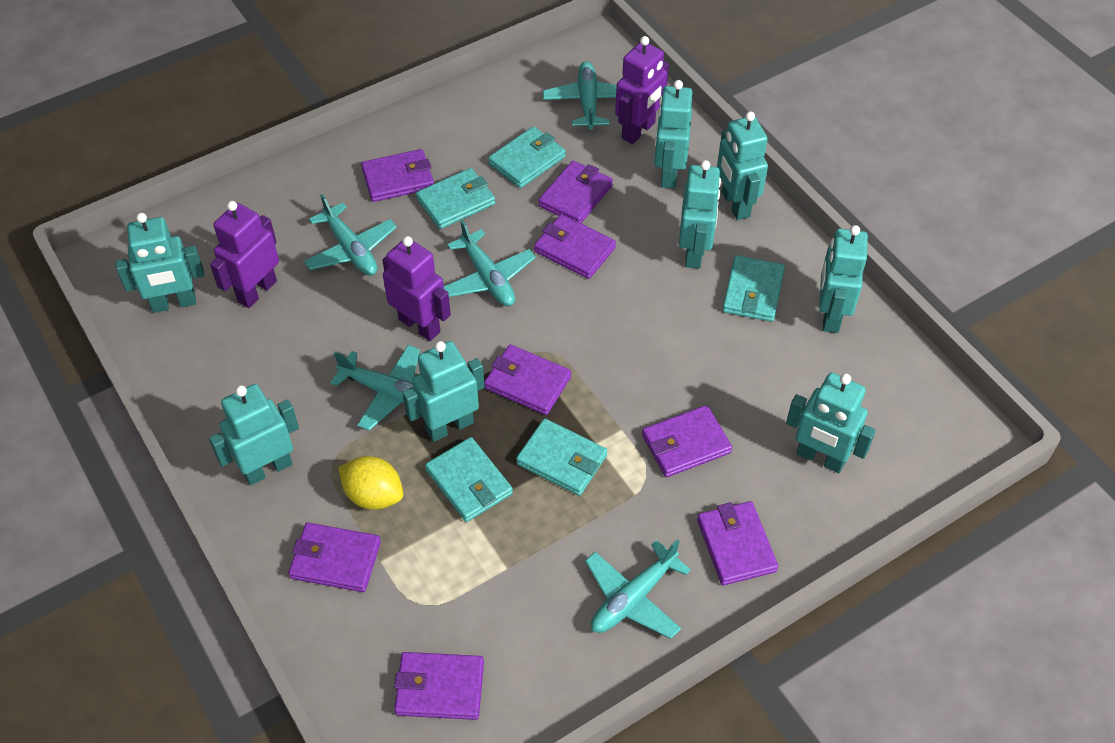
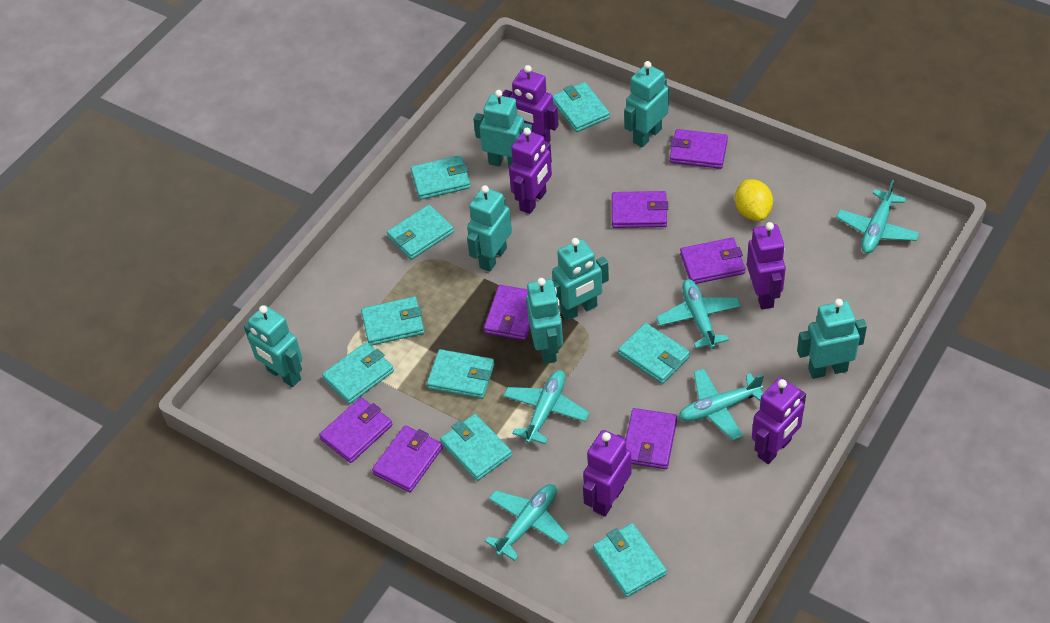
purple robot: [210,201,279,308] [383,236,451,341] [615,36,669,144] = 3 -> [502,65,559,143] [509,128,552,214] [583,430,632,517] [747,222,786,309] [752,378,806,464] = 5
purple wallet: [288,522,381,592] [361,149,434,202] [394,652,484,720] [484,345,571,415] [534,214,616,279] [539,161,613,223] [642,405,732,477] [697,501,778,585] = 8 -> [319,397,392,463] [372,425,443,492] [484,285,530,340] [612,191,668,228] [626,408,677,469] [670,129,728,169] [680,238,745,284] = 7
turquoise robot: [115,213,204,313] [209,384,299,485] [402,341,485,442] [654,80,693,189] [679,160,721,268] [717,111,768,220] [786,372,876,473] [819,225,868,333] = 8 -> [244,305,303,387] [467,185,512,272] [473,90,533,168] [526,278,563,364] [552,238,609,321] [624,61,669,148] [797,299,867,379] = 7
turquoise wallet: [416,168,496,229] [425,437,513,522] [488,126,566,188] [516,418,607,496] [722,255,785,322] = 5 -> [322,342,394,404] [361,296,425,346] [387,205,454,260] [411,155,471,200] [427,349,494,399] [440,414,512,481] [553,82,610,132] [593,523,667,597] [618,323,690,384] = 9

